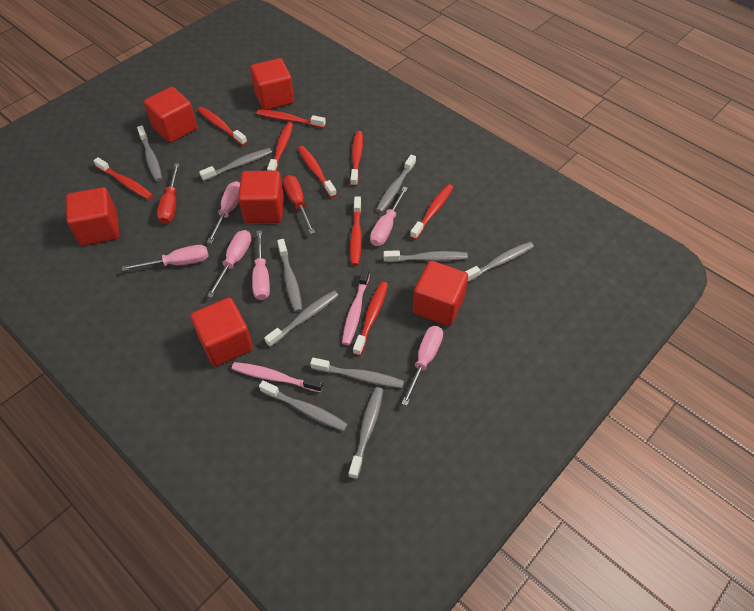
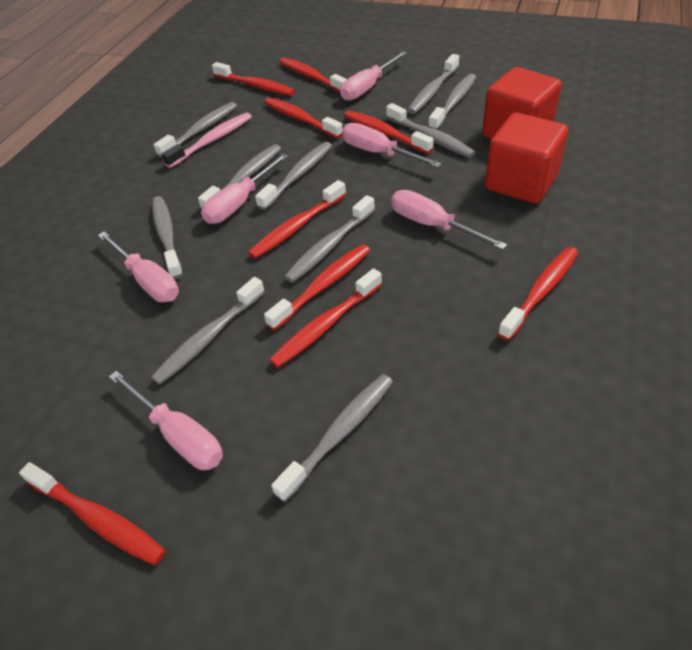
pink toothbrush: [232,362,323,392] [342,267,370,345] = 2 -> [161,113,252,168] = 1
red cube: [66,187,119,246] [144,87,197,143] [190,298,253,367] [238,171,284,223] [250,58,294,110] [413,261,468,326] = 6 -> [482,67,562,139] [485,113,568,203] = 2
red screwdriver: [157,163,179,224] [283,175,315,234] = 2 -> none = 0

